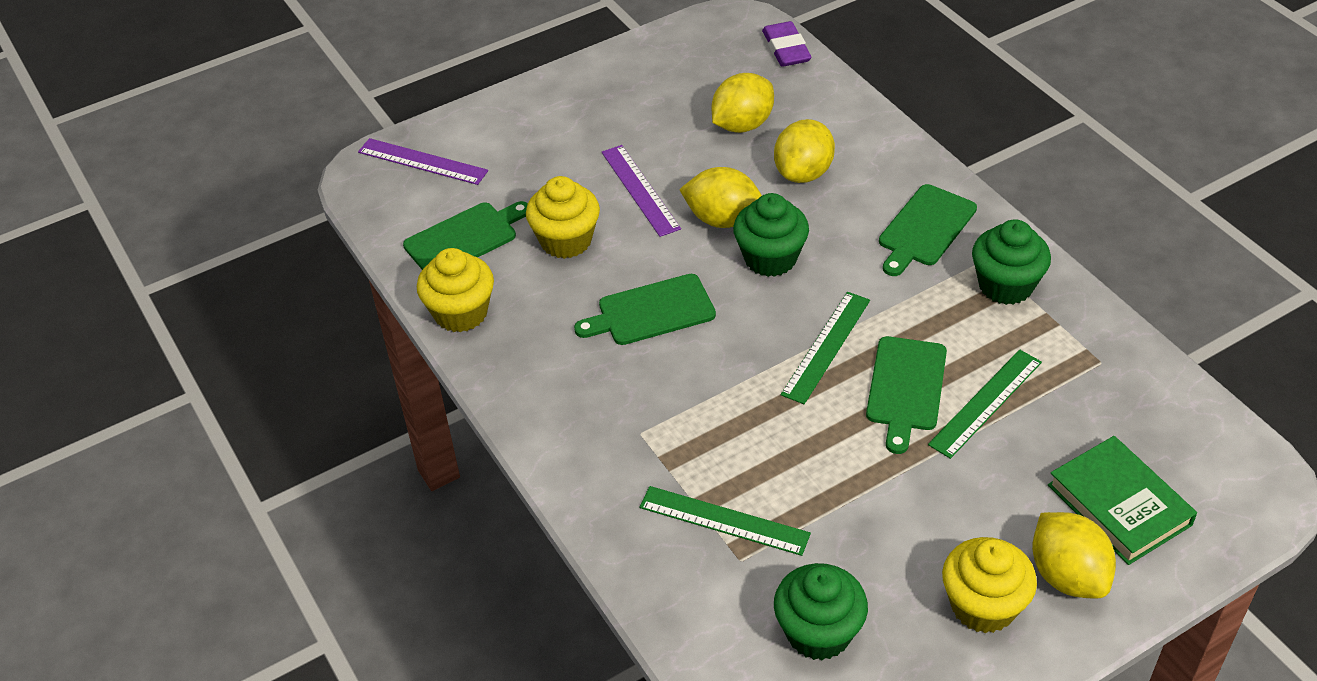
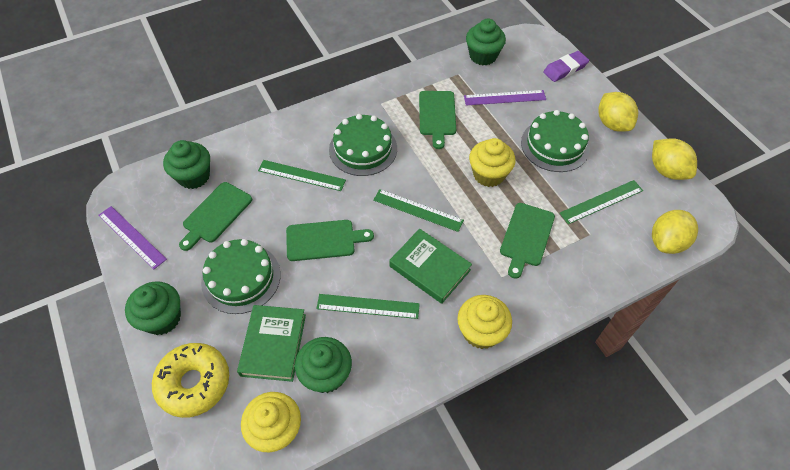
green book: [1048,436,1197,565] = 1 -> [237,305,306,382] [389,229,472,304] = 2
green cake: none = 0 -> [201,239,281,314] [329,114,397,176] [521,110,590,172] = 3
green cupcake: [733,193,809,277] [774,563,868,660] [972,219,1051,305] = 3 -> [125,281,181,335] [163,140,210,189] [295,337,352,393] [466,18,506,65] = 4
green ruler: [639,486,811,556] [781,292,870,404] [928,350,1042,459] = 3 -> [258,160,346,191] [316,294,420,319] [373,189,464,232] [560,180,643,224] = 4
yellow donut: none = 0 -> [152,343,229,418] = 1
yellow lemon: [679,167,762,228] [712,73,774,133] [774,119,835,183] [1032,512,1116,598] = 4 -> [598,92,638,132] [652,138,697,180] [652,210,698,254] = 3

